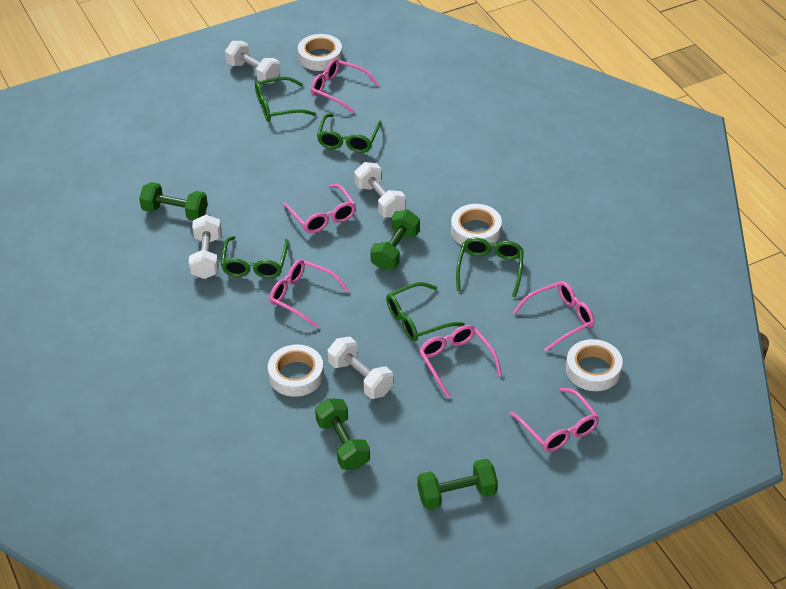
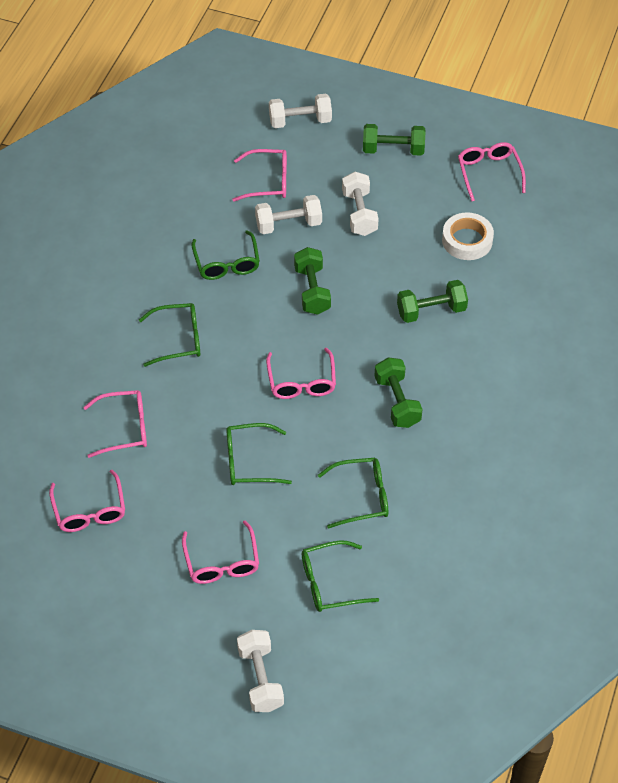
white tape: [268,345,324,397] [298,34,343,71] [451,204,502,245] [566,339,623,391] = 4 -> [442,212,494,260] = 1

